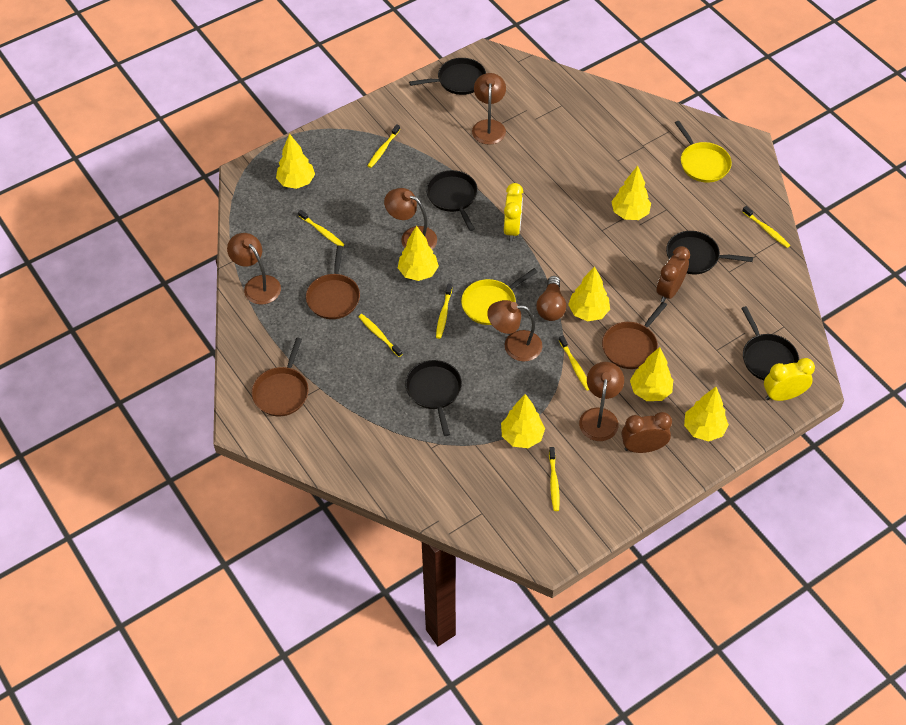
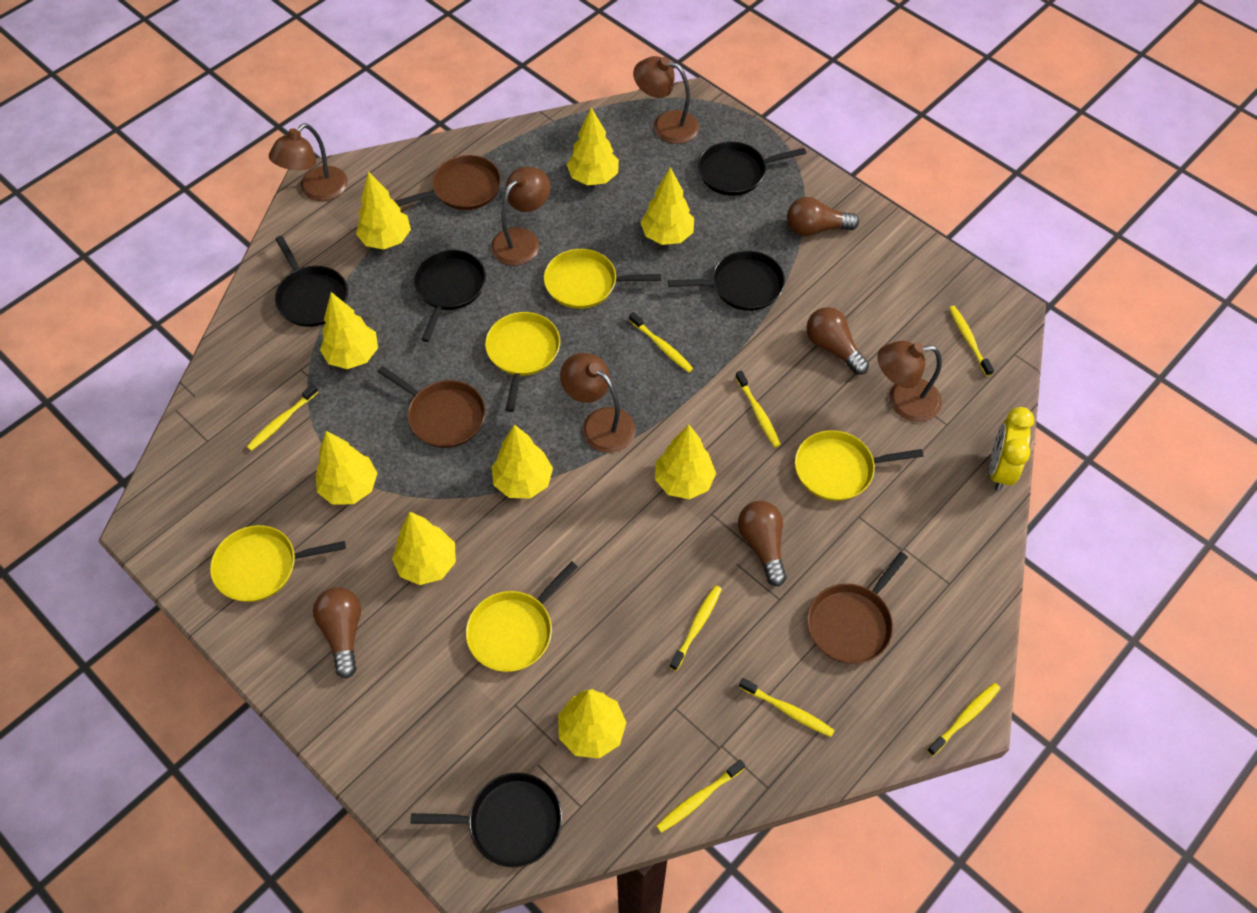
brown clock: [622,412,672,453] [656,246,690,302] = 2 -> none = 0
brown light bulb: [536,276,566,321] = 1 -> [313,587,361,679] [738,501,787,586] [787,197,859,236] [806,307,869,375] = 4
yellow clock: [504,183,523,242] [764,358,815,401] = 2 -> [989,407,1034,491] = 1
yellow pan: [461,268,537,325] [675,121,732,183] = 2 -> [210,525,346,602] [466,561,578,672] [485,312,560,412] [544,249,661,309] [795,430,923,501] = 5
yellow toothbrush: [298,210,344,246] [358,314,402,357] [368,124,400,168] [436,283,452,339] [549,447,560,511] [559,336,589,390] [742,206,790,248] = 7 -> [247,384,318,451] [629,312,693,372] [656,759,745,833] [670,585,722,671] [735,370,781,447] [739,678,835,737] [927,683,1000,756] [949,306,994,376] = 8
yellow tree: [276,133,315,189] [398,226,439,281] [501,394,545,448] [568,266,610,321] [611,166,651,220] [630,347,673,401] [684,387,729,441] = 7 -> [316,431,377,504] [320,292,378,369] [356,171,411,250] [392,512,456,585] [492,424,553,499] [558,689,627,759] [567,107,619,185] [640,167,694,245] [655,424,716,499] = 9

